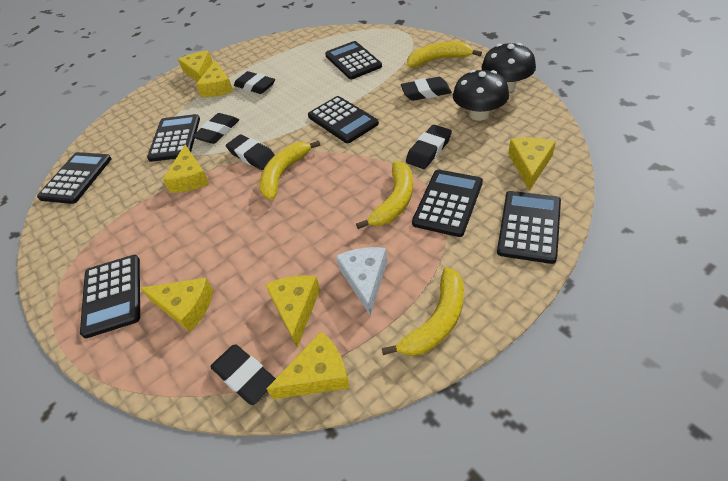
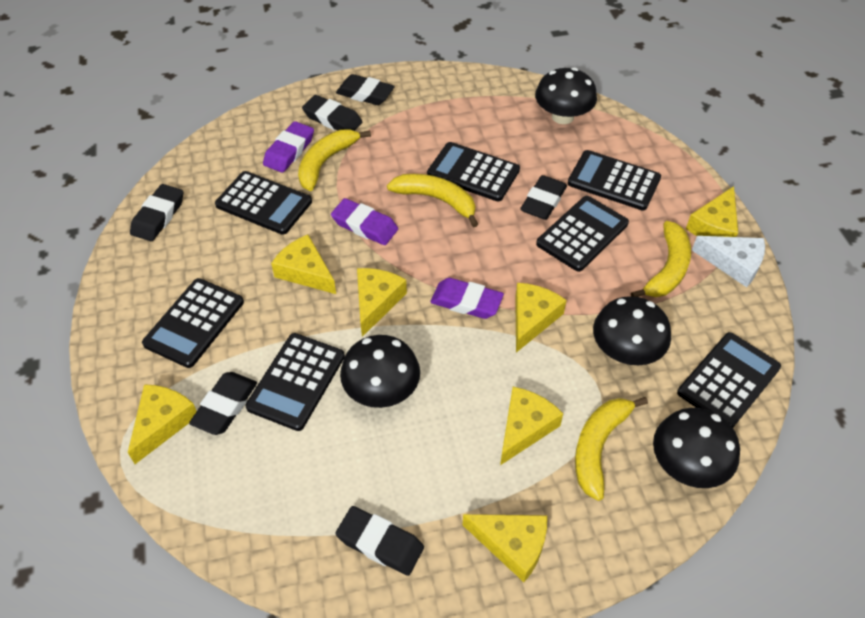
black mushroom: [453,70,509,121] [481,43,536,92] = 2 -> [340,335,420,408] [535,67,597,124] [593,296,671,365] [653,408,740,488] = 4
purple eraser: none = 0 -> [263,121,314,173] [331,198,398,245] [430,278,504,319] = 3

